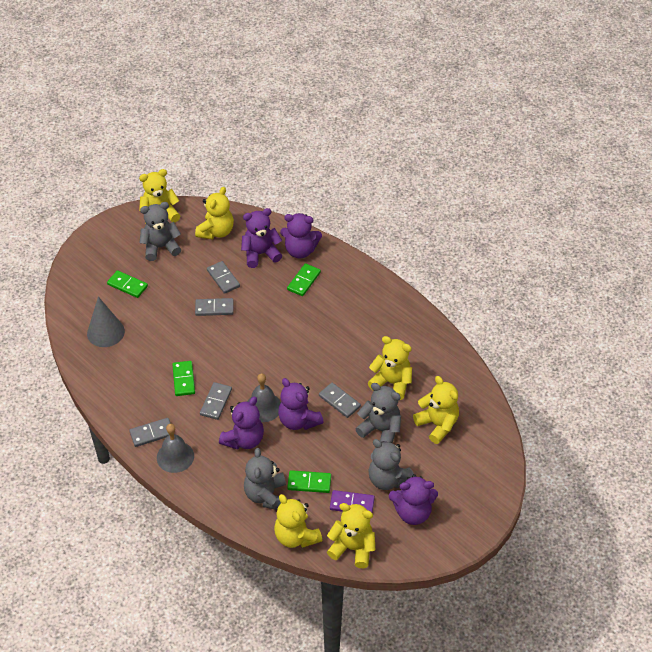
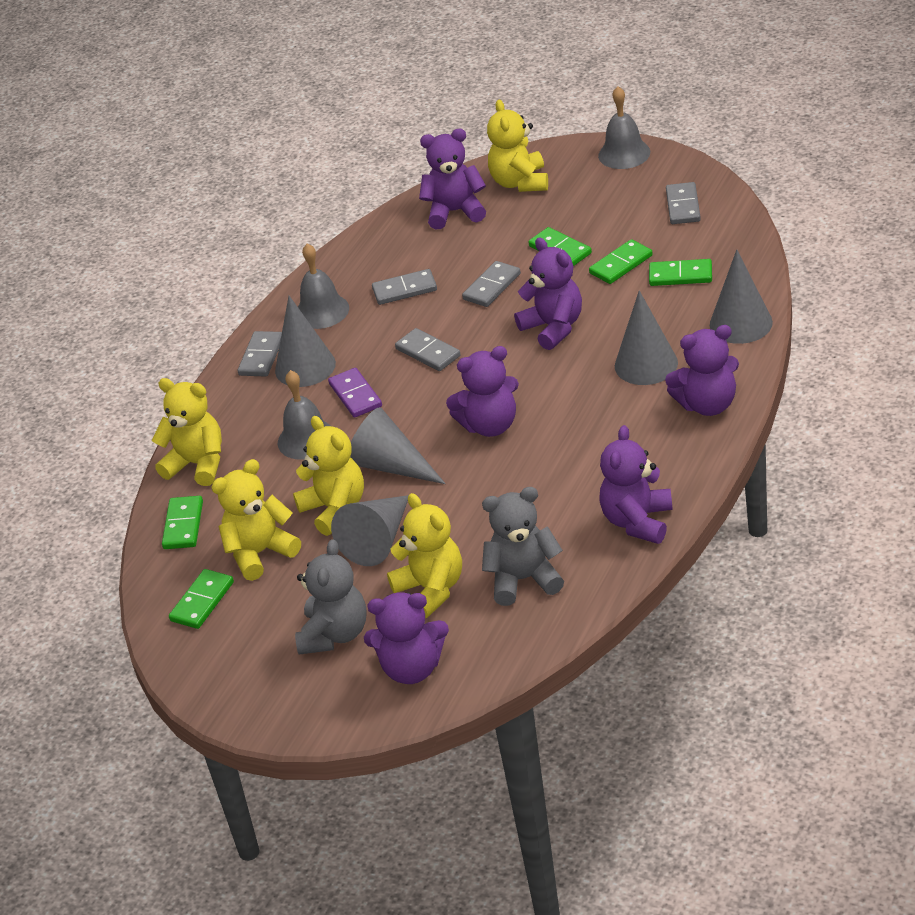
green domino: [107,270,148,298] [172,361,195,396] [287,263,321,296] [287,470,331,493] = 4 -> [162,496,203,549] [169,569,234,629] [529,227,592,266] [589,239,653,284] [649,259,712,286] = 5
grey bell: [157,424,194,473] [247,373,281,422] = 2 -> [278,370,331,460] [298,243,349,329] [598,86,650,169] = 3
grey cone: [87,297,125,347] = 1 -> [275,296,336,387] [331,495,409,566] [350,407,446,484] [615,290,678,385] [710,250,773,344] = 5
grey teddy bear: [140,202,181,261] [244,448,286,510] [356,383,401,443] [368,439,414,490] = 4 -> [295,539,367,655] [482,487,564,606] = 2
purple teddy bear: [219,397,264,450] [241,208,282,268] [278,378,324,430] [280,213,322,259] [389,474,438,525] = 5 -> [364,592,449,684] [419,129,486,229] [446,346,519,437] [514,237,582,350] [599,425,673,544] [665,325,739,416] = 6
yellow teddy bear: [139,169,180,223] [195,187,234,240] [274,494,322,548] [327,503,375,568] [368,336,412,400] [413,376,459,444] = 6 -> [152,378,222,486] [212,459,301,581] [293,416,364,536] [387,493,462,618] [487,99,548,192] = 5

